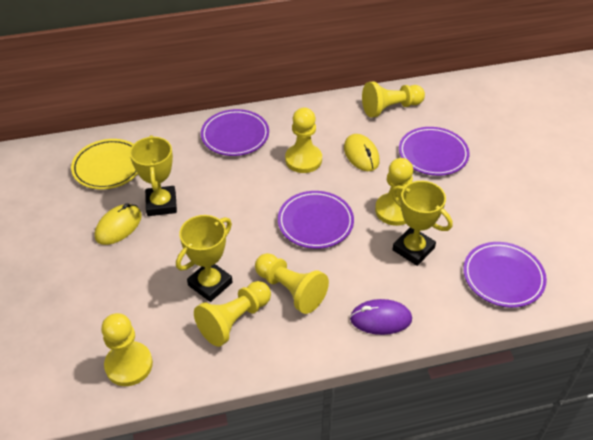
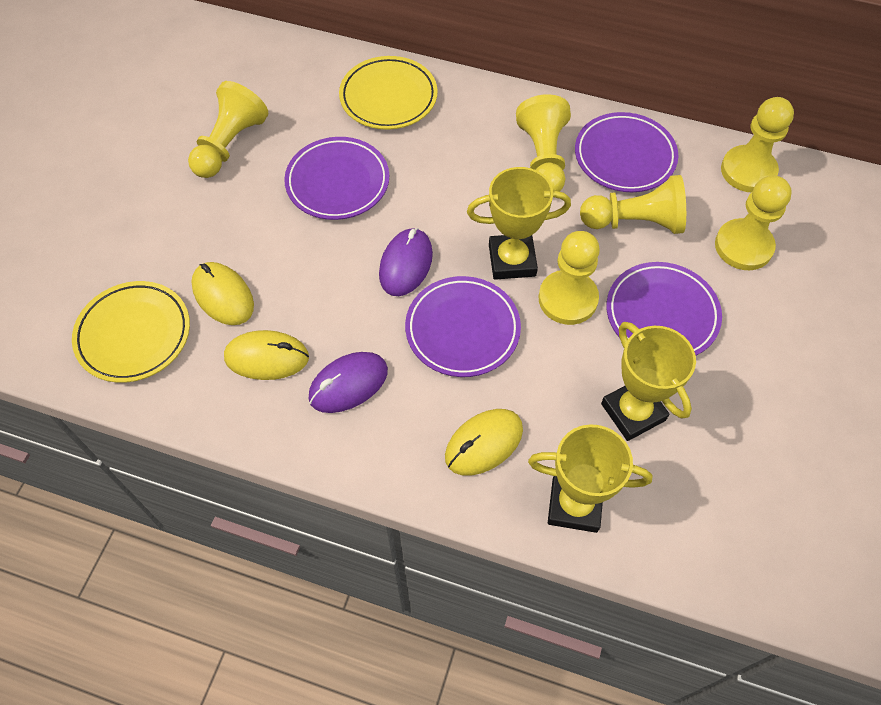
purple mouse: [350,299,412,335] = 1 -> [308,352,388,413] [379,228,433,296] = 2
yellow mouse: [95,203,142,245] [344,134,380,171] = 2 -> [191,262,254,325] [224,330,309,380] [445,409,523,476] = 3
yellow plate: [71,139,138,189] = 1 -> [72,281,190,383] [339,56,438,130] = 2

